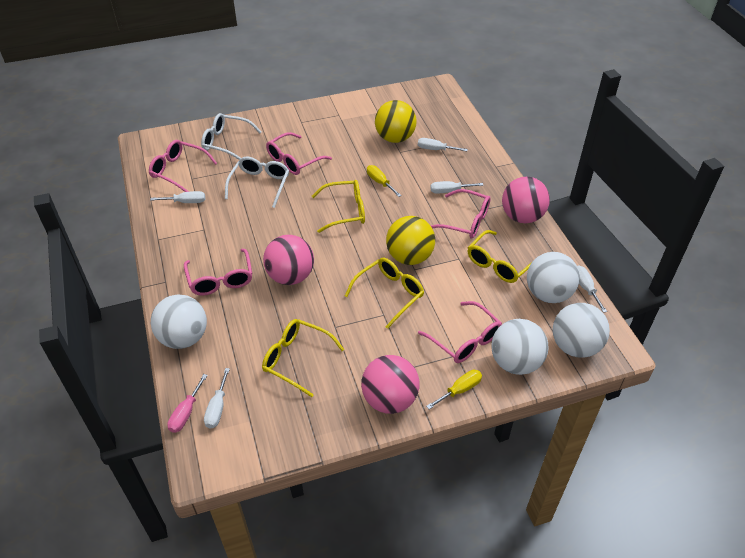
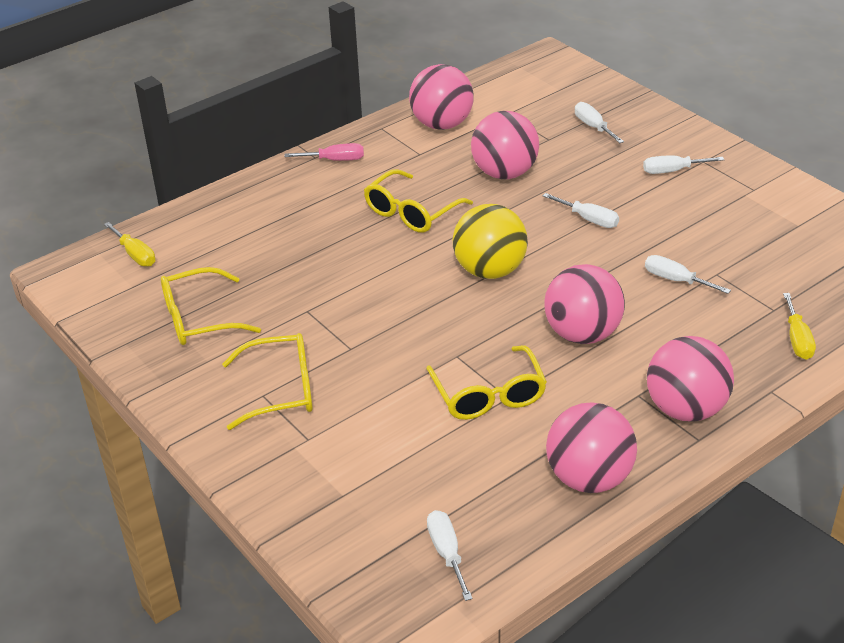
pink ball: [263,235,314,285] [361,355,420,414] [502,177,550,223] = 3 -> [409,64,474,130] [471,111,539,179] [544,264,625,344] [546,402,637,493] [647,336,734,422] = 5
pink glasses: [149,140,217,192] [184,249,252,296] [266,132,332,175] [418,301,502,363] [431,189,491,239] = 5 -> none = 0
white ball: [151,294,207,349] [491,319,548,375] [527,252,580,303] [553,303,610,358] = 4 -> none = 0
white glasses: [201,113,261,160] [225,157,289,208] = 2 -> none = 0
yellow ball: [375,100,417,143] [386,216,435,265] = 2 -> [453,204,528,279] = 1

